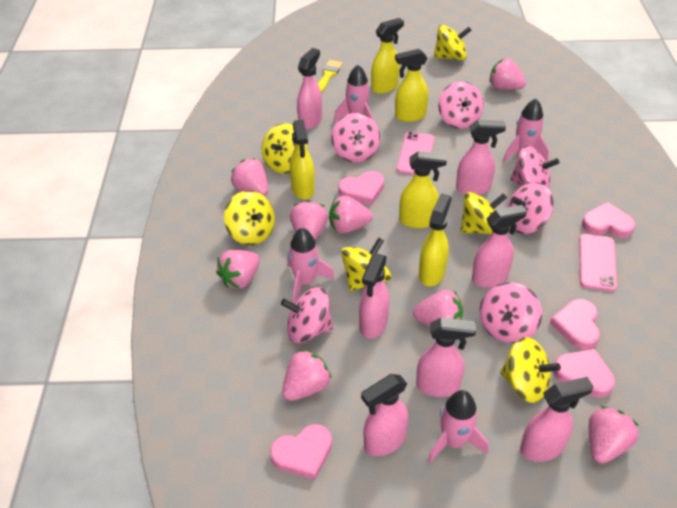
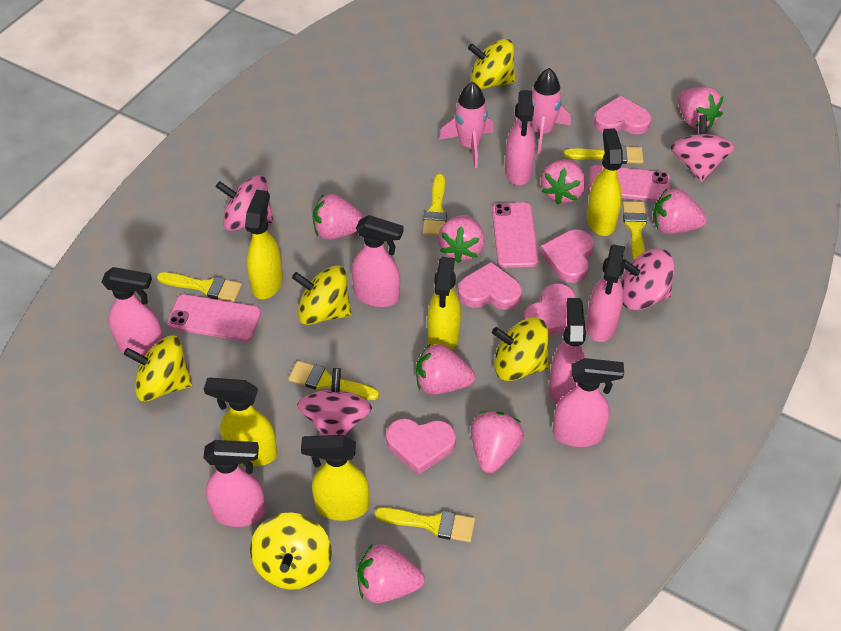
pink phone: [397,132,434,175] [579,234,617,291] = 2 -> [167,294,261,341] [492,202,539,268] [588,165,670,202] = 3
pink rocket: [287,228,335,304] [334,65,374,122] [428,390,489,463] [503,98,549,162] = 4 -> [439,81,494,168] [516,68,571,154] = 2
pink spinning top: [281,287,334,343] [331,113,380,162] [438,81,483,129] [480,282,542,343] [507,182,554,234] [510,146,559,188] = 6 -> [216,175,274,231] [297,368,372,436] [621,249,675,310] [670,115,735,182] = 4
yellow brush: [318,60,343,93] = 1 -> [157,272,242,302] [288,361,379,400] [375,507,475,542] [423,174,447,235] [564,145,643,164] [623,201,647,260] = 6
yellow spinning top: [224,191,275,245] [262,123,307,173] [341,238,391,291] [434,25,471,61] [461,192,507,235] [500,337,561,403] = 6 -> [124,335,192,401] [250,512,332,590] [292,265,351,325] [468,39,515,89] [492,317,549,381] = 5

